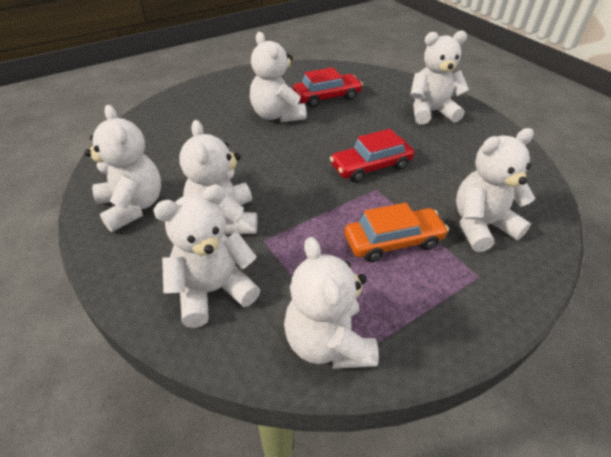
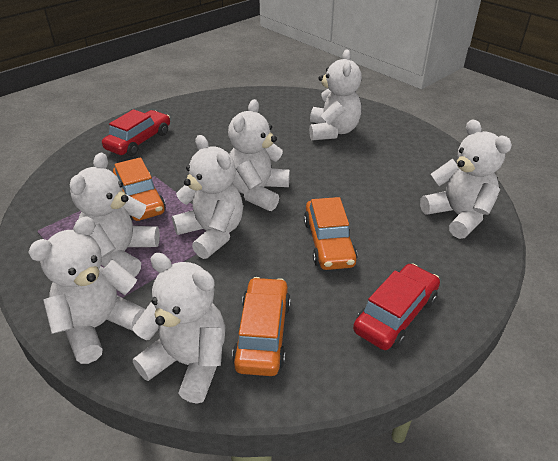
orange car: [344,203,449,262] = 1 -> [113,157,166,221] [232,277,291,376] [304,197,357,270] = 3

